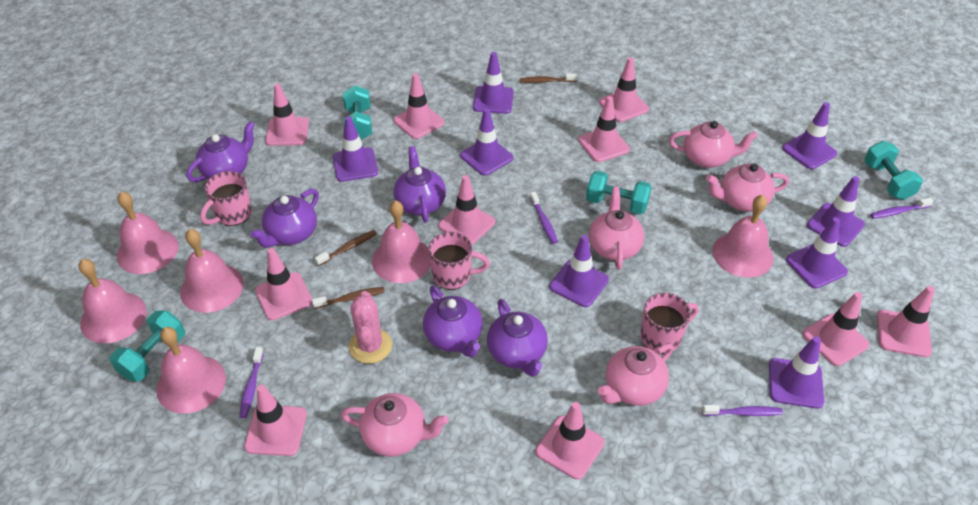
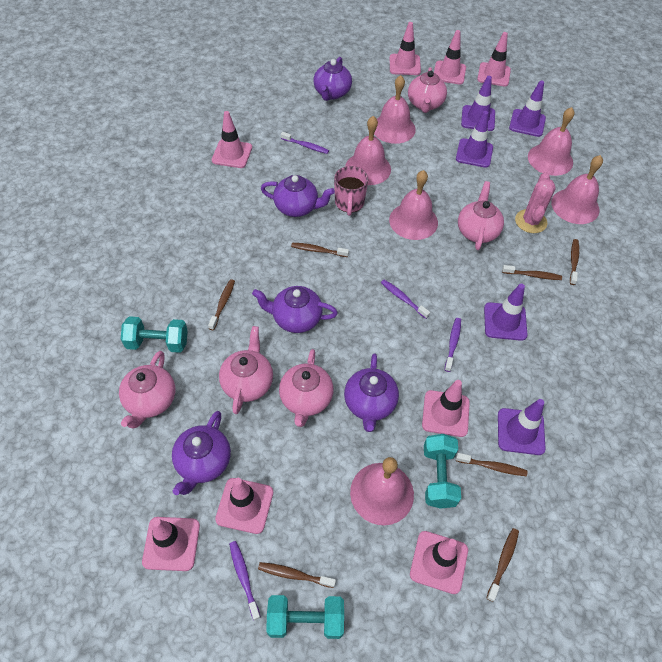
brown toothbrush: [312,287,385,309] [315,230,377,266] [520,73,577,83] = 3 -> [208,279,235,330] [258,562,336,588] [291,243,349,257] [456,453,527,476] [486,528,519,602] [502,265,562,280] [570,239,579,285] = 7
pink mug: [200,171,252,226] [428,232,490,290] [641,293,698,354] = 3 -> [334,166,368,216] = 1
pink traffic cone: [244,385,307,456] [255,248,312,320] [265,83,309,146] [394,73,445,139] [438,175,495,245] [536,402,605,480] [578,96,630,162] [599,58,649,122] [803,292,870,366] [877,286,935,357] = 10 -> [142,517,200,571] [212,111,252,168] [215,478,273,534] [390,22,421,75] [410,531,468,594] [422,380,470,437] [434,30,466,84] [477,32,511,86] = 8
purple traffic cone: [333,116,378,182] [460,108,513,176] [473,52,514,114] [549,235,609,307] [769,336,824,409] [782,102,837,169] [786,217,848,289] [807,176,865,247] = 8 -> [456,111,493,168] [461,76,495,131] [484,284,528,341] [498,399,546,455] [509,81,546,137] = 5
turquoise dumbbell: [110,310,185,381] [343,85,372,140] [586,171,652,214] [864,141,923,200] = 4 -> [121,316,188,353] [266,595,344,639] [424,434,461,509] = 3

